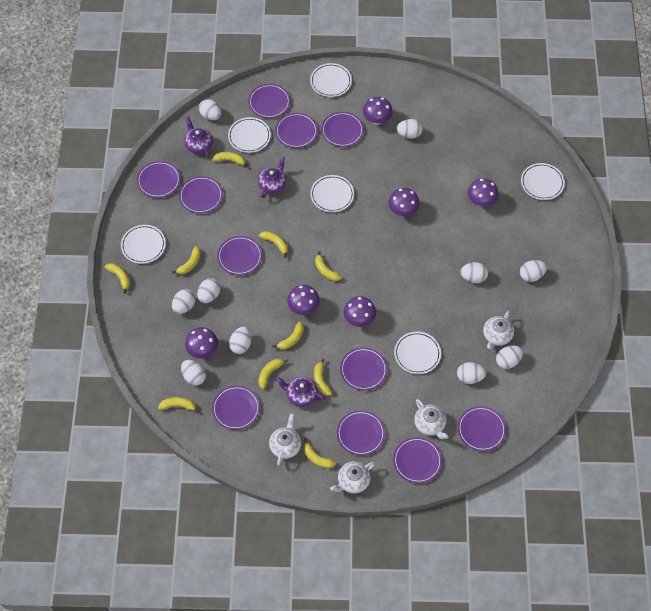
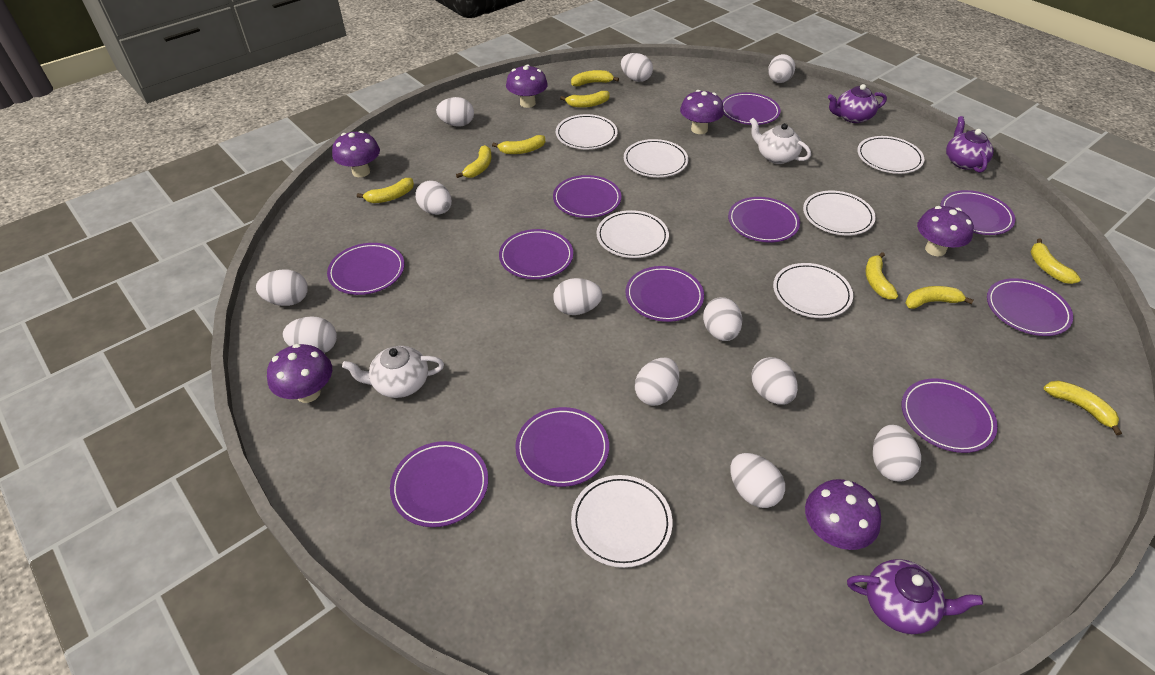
white egg: [172,289,196,314] [181,360,206,385] [197,278,220,303] [199,99,221,120] [229,327,251,354] [396,119,423,139] [457,362,486,384] [460,262,488,283] [496,345,523,369] [520,260,547,282] = 10 -> [256,270,308,306] [283,316,337,353] [415,180,452,215] [436,97,474,127] [553,278,603,315] [621,53,653,82] [635,358,679,406] [703,297,742,341] [730,453,785,508] [751,357,798,405] [768,54,795,83] [873,425,921,482] = 12
white plate: [121,225,166,264] [228,117,271,153] [310,63,352,97] [310,175,354,212] [394,332,441,374] [521,163,565,200] = 6 -> [556,114,618,149] [571,475,673,568] [597,210,669,258] [624,139,688,177] [773,263,853,318] [803,191,876,235] [857,136,925,174] = 7
white teapot: [269,413,301,466] [330,461,375,493] [414,399,448,439] [483,311,514,349] = 4 -> [342,346,444,398] [749,118,811,164] = 2
yellow banana: [105,263,130,294] [158,397,199,413] [172,246,201,274] [212,152,248,168] [258,359,288,389] [259,231,288,258] [272,321,304,350] [304,438,336,469] [314,358,332,395] [315,251,342,281] = 10 -> [357,178,414,203] [456,145,492,178] [492,135,545,154] [560,91,610,108] [571,70,619,86] [865,252,898,300] [905,286,973,309] [1030,238,1081,284] [1044,381,1122,435] = 9

